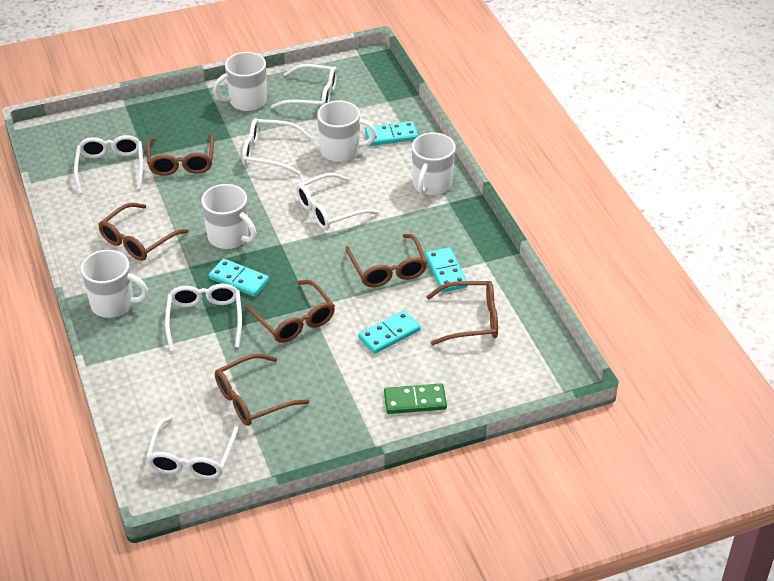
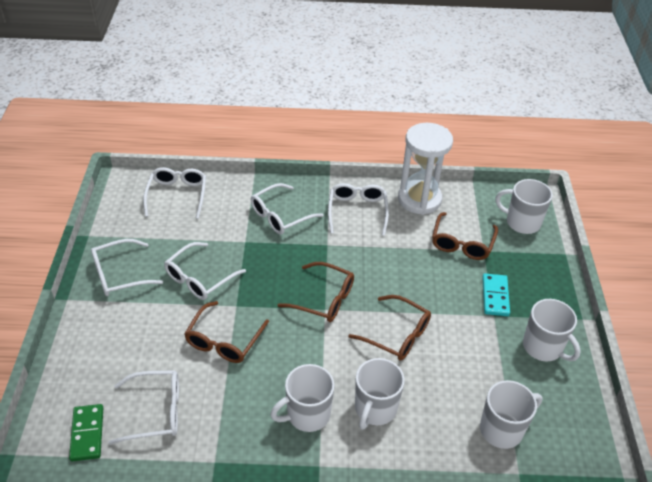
brown glasses: [98,203,189,261] [146,134,214,176] [215,354,309,426] [244,280,335,343] [345,234,427,287] [426,281,498,345] = 6 -> [184,301,269,363] [278,262,354,322] [348,295,431,361] [432,212,498,260] = 4
turquoise domino: [209,258,269,297] [358,310,421,354] [365,121,418,146] [425,247,468,292] = 4 -> [482,274,510,316] = 1
white hourglass: none = 0 -> [398,123,453,215] = 1

